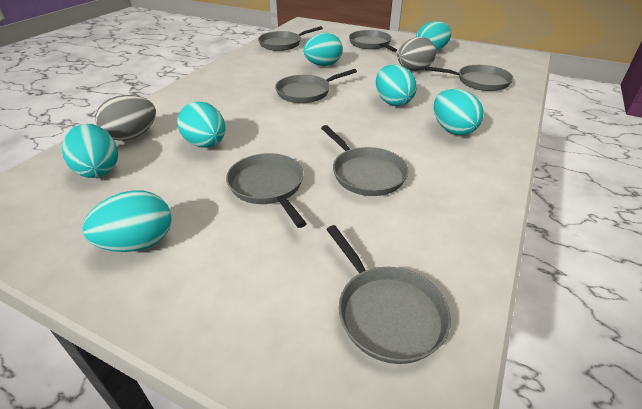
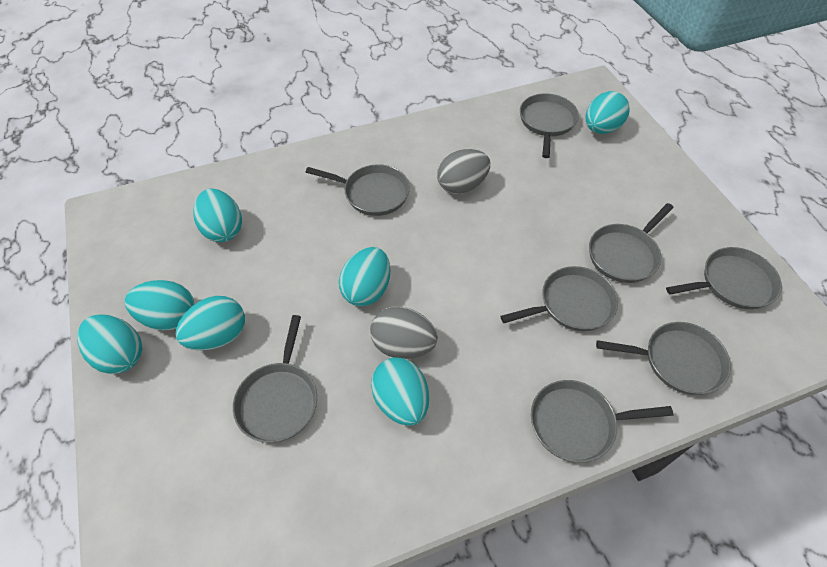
grey pan: [226,153,307,228] [258,26,323,51] [275,69,357,103] [321,125,409,196] [326,225,451,364] [349,30,397,52] [425,65,513,91] = 7 -> [233,315,317,443] [306,164,410,216] [500,266,618,331] [520,93,579,158] [531,380,673,462] [589,203,674,283] [596,322,731,395] [666,247,782,309] = 8

